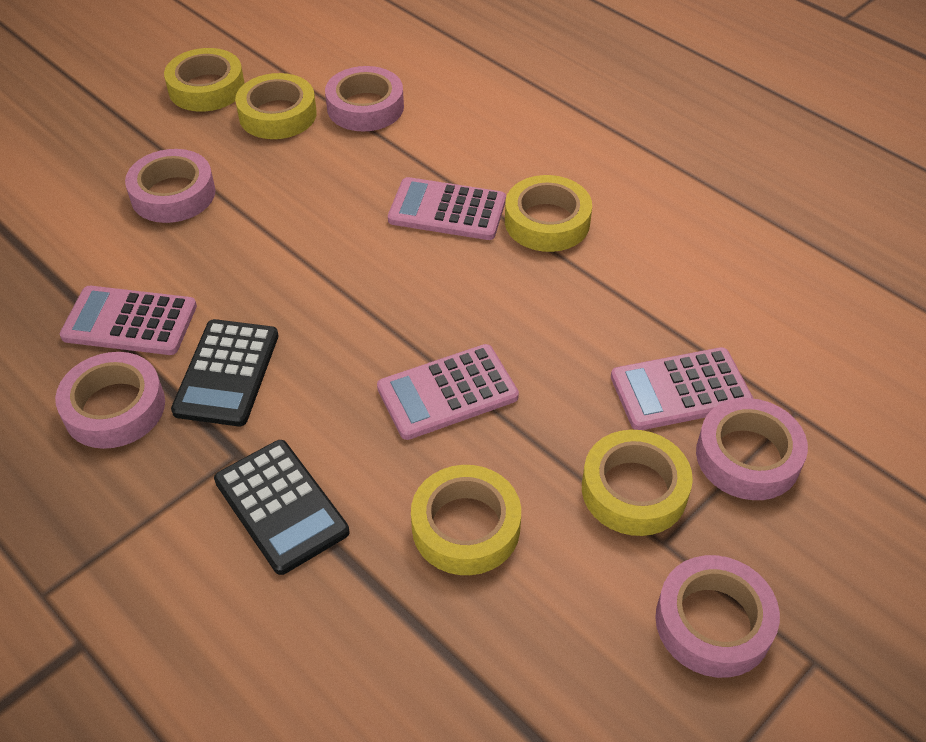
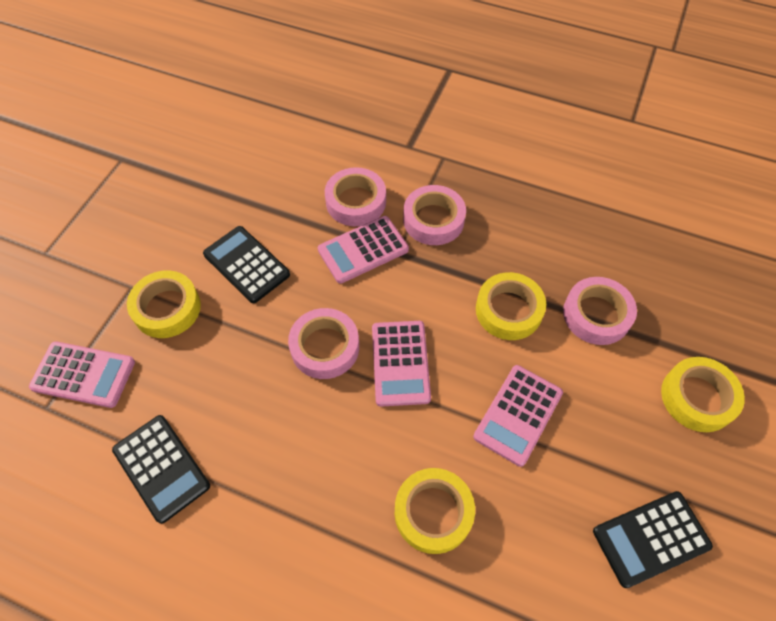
black calculator: [171,319,279,426] [214,440,349,575] = 2 -> [112,415,210,524] [203,226,290,303] [593,491,713,588] = 3
pink tape: [55,352,165,449] [125,149,215,223] [325,66,404,132] [655,555,780,678] [696,398,808,500] = 5 -> [288,308,359,379] [325,167,386,226] [403,185,466,245] [563,277,637,345] = 4
yellow tape: [164,48,245,112] [235,73,317,139] [411,465,521,575] [505,175,592,252] [582,430,693,536] = 5 -> [127,270,201,338] [395,468,475,554] [476,272,546,340] [661,357,745,432] = 4

